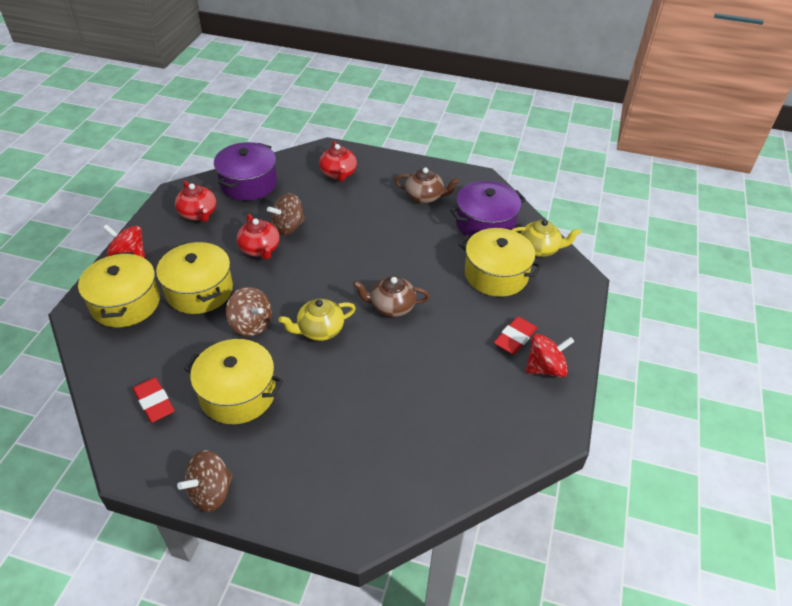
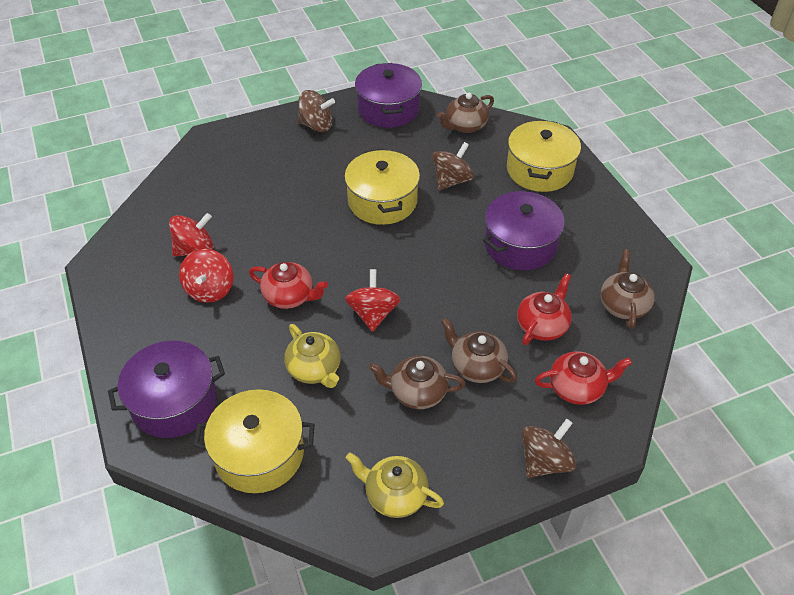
brown teapot: [353,276,430,317] [394,167,459,204] = 2 -> [369,356,466,409] [437,93,494,133] [441,318,517,383] [600,249,655,329] = 4
purple pot: [214,142,277,201] [450,181,526,236] = 2 -> [108,341,225,438] [355,63,422,128] [483,191,565,270] = 3
red eraser: [133,377,175,422] [494,317,537,354] = 2 -> none = 0
red spinning top: [103,224,145,258] [526,334,575,377] = 2 -> [169,213,214,257] [179,249,233,303] [345,269,401,332] = 3
yellow pot: [78,252,160,327] [156,242,233,314] [184,339,283,424] [459,228,542,297] = 4 -> [193,389,315,493] [344,149,420,225] [507,120,581,192] = 3

